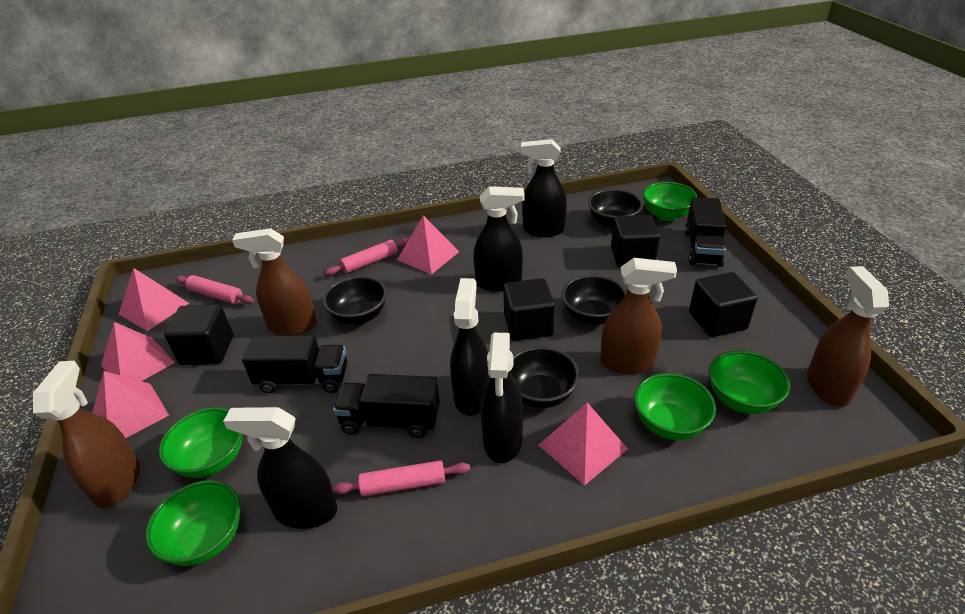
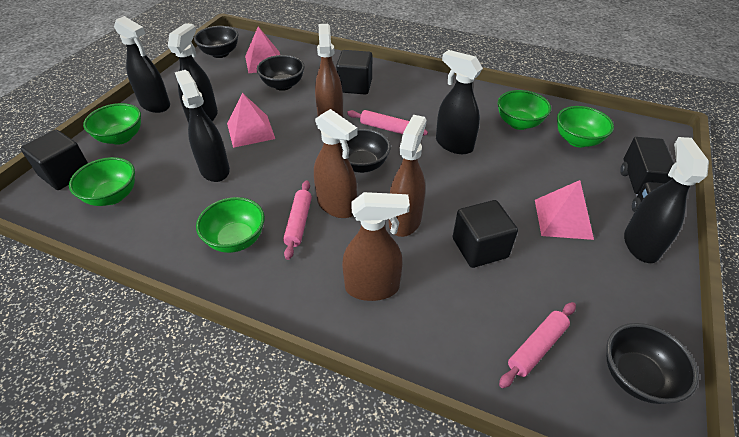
black cube: [164,304,233,365] [503,278,555,341] [611,215,660,268] [689,272,757,337] = 4 -> [21,130,88,190] [336,50,372,95] [453,200,518,268] = 3
black truck: [242,335,347,394] [333,374,440,438] [685,197,726,267] = 3 -> [620,137,674,212] = 1
pink pyramid: [92,371,169,438] [101,322,175,381] [119,268,189,331] [397,215,459,275] [539,403,628,486] = 5 -> [227,93,275,148] [245,27,280,73] [535,180,594,240] = 3

